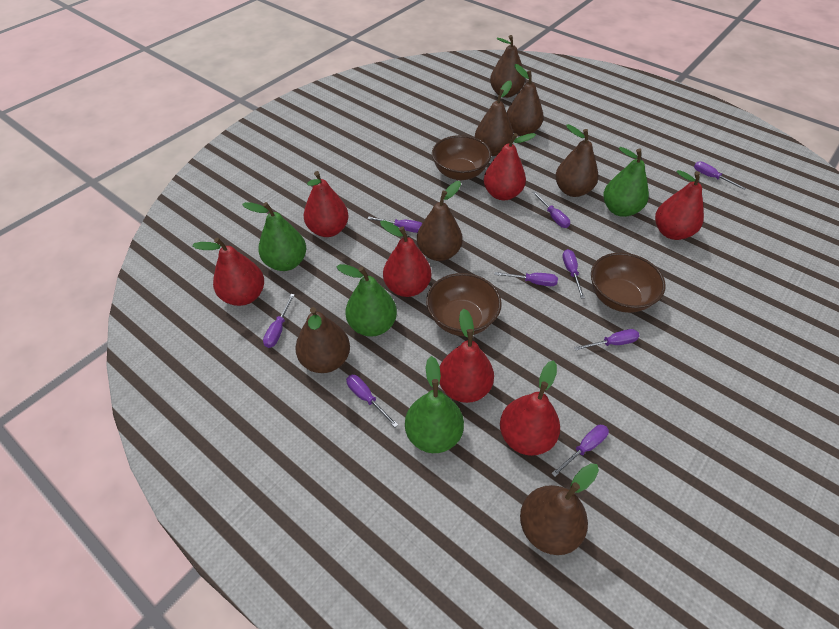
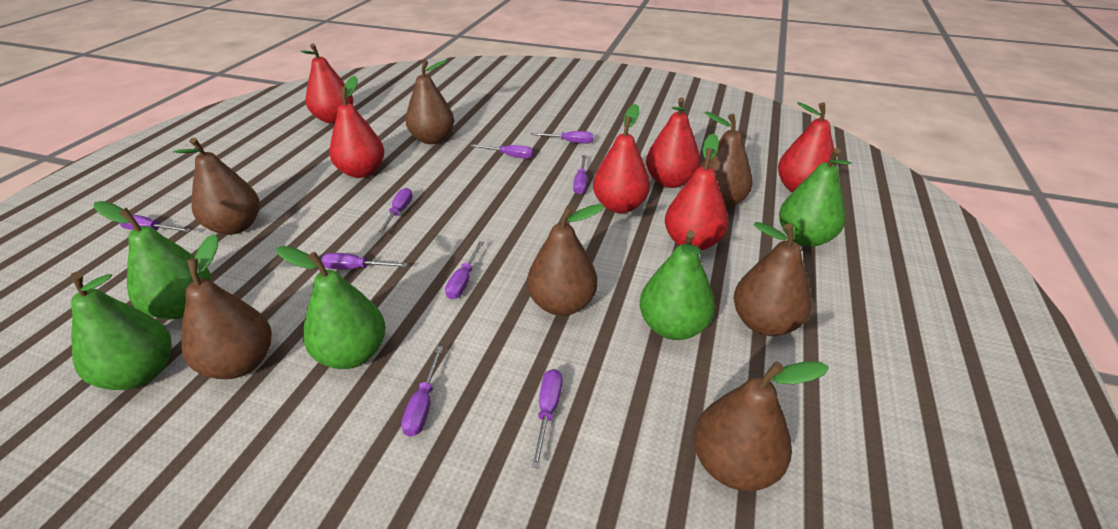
brown bowl: [426,273,502,336] [432,135,491,180] [591,252,666,313] = 3 -> none = 0
green pear: [242,202,306,271] [336,264,397,337] [405,356,464,453] [603,147,649,217] = 4 -> [70,272,172,390] [93,201,211,319] [276,246,386,369] [640,230,715,340] [779,148,851,247] = 5
red pear: [192,237,264,306] [303,171,349,237] [380,220,431,297] [439,309,494,403] [484,133,536,200] [500,361,560,456] [655,170,704,240] = 7 -> [300,44,353,123] [329,76,384,178] [593,104,650,213] [646,97,701,188] [665,133,729,250] [778,102,837,192] = 6

